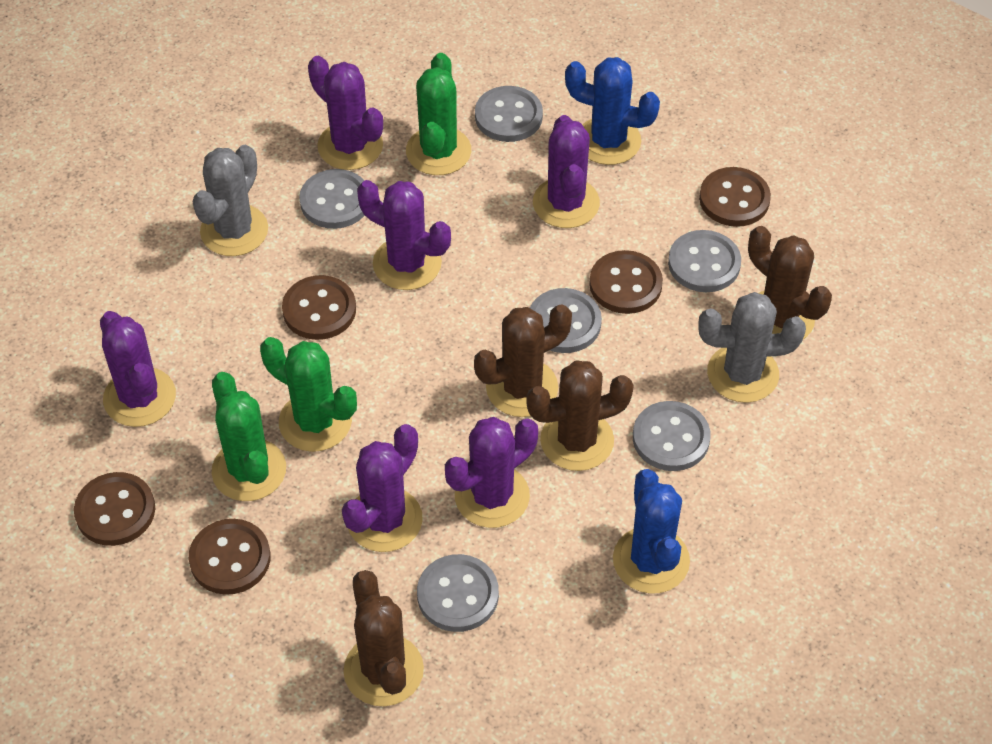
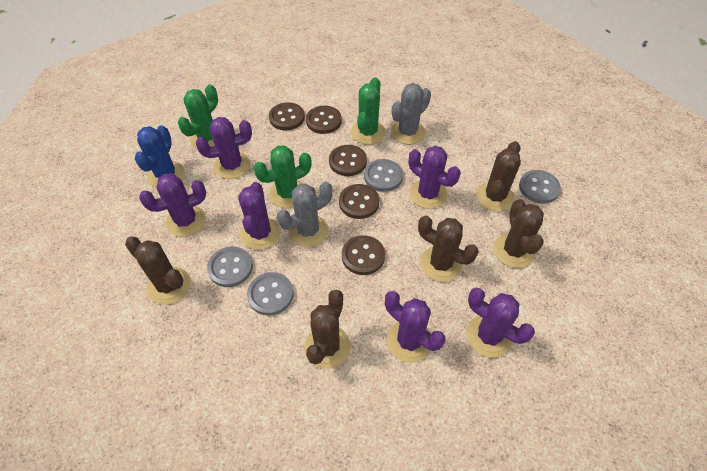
blue cactus: [565,57,660,165] [613,469,690,594] = 2 -> [135,125,185,188] = 1
brown cactus: [343,570,424,706] [474,304,572,417] [526,360,634,471] [748,226,832,339] = 4 -> [125,236,191,305] [304,290,351,369] [418,216,479,282] [476,141,521,212] [493,199,544,268] = 5
grey button: [299,169,365,229] [417,554,499,632] [475,86,543,142] [530,288,602,353] [633,401,711,471] [668,230,741,292] = 6 -> [207,247,253,287] [247,272,293,316] [364,159,403,192] [519,170,561,204] = 4

